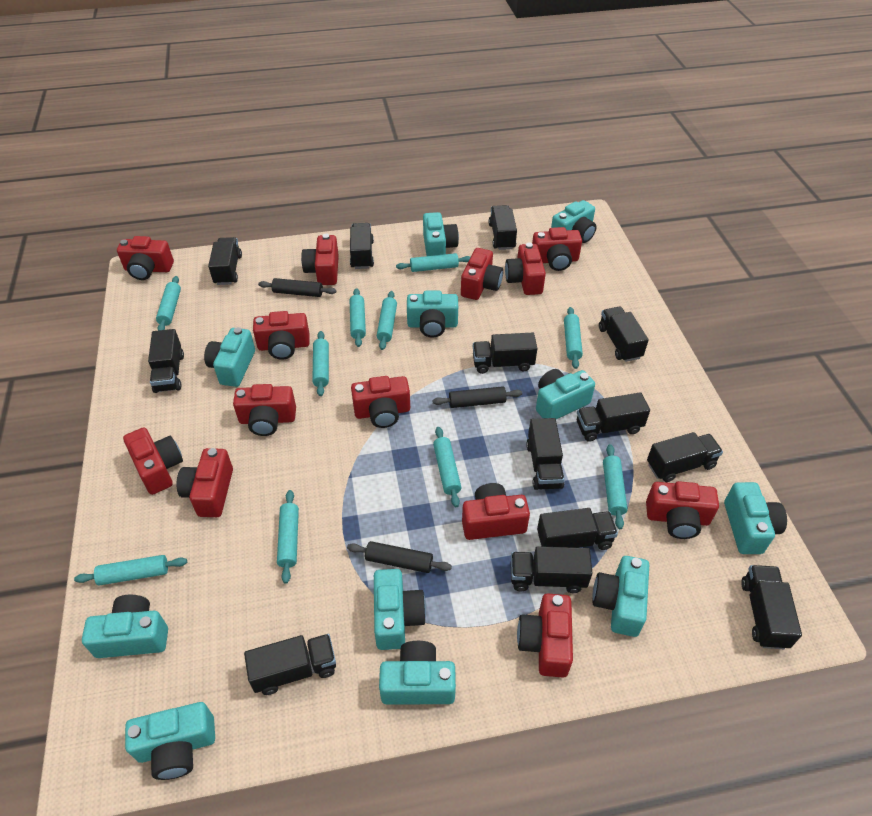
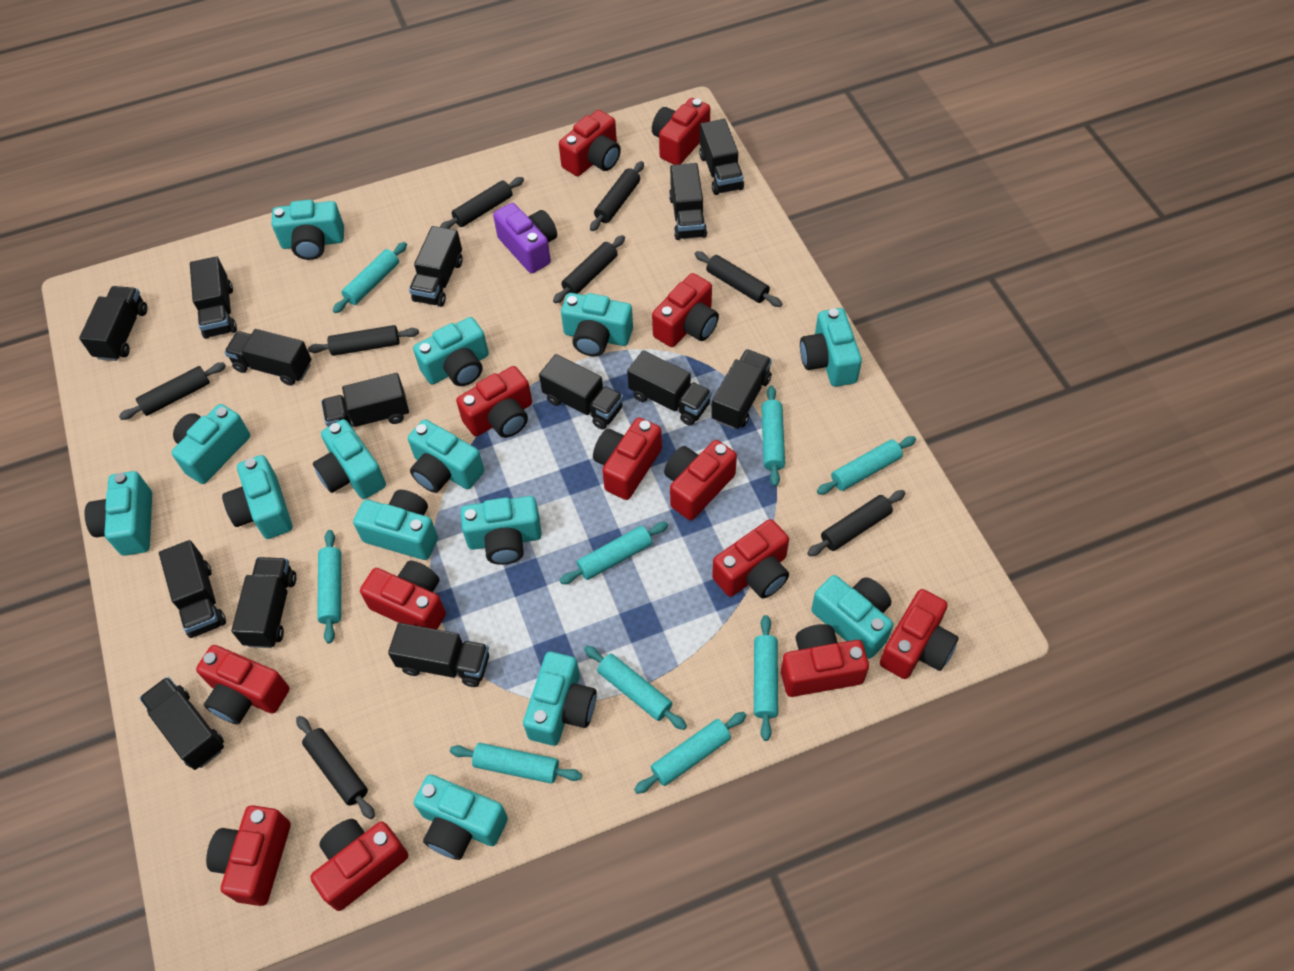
black rolling pin: [258,278,336,297] [347,541,452,573] [432,386,522,408] = 3 -> [119,362,226,420] [296,716,375,819] [308,325,419,356] [440,177,524,229] [553,235,625,304] [590,161,644,231] [695,251,782,307] [807,490,905,556] = 8
black truck: [148,329,184,393] [208,237,242,285] [244,634,336,695] [350,223,374,269] [473,333,537,374] [488,205,517,250] [511,546,592,593] [526,418,564,490] [537,508,618,550] [577,392,650,442] [599,307,649,362] [647,432,723,482] [741,565,802,649] = 13 -> [79,286,147,361] [139,677,224,770] [159,540,226,638] [190,256,237,339] [224,329,311,386] [231,557,296,648] [321,373,409,427] [388,623,489,687] [409,226,463,307] [539,354,623,429] [627,350,712,426] [669,163,707,240] [699,119,744,195] [711,349,772,429] = 14
purple camera: none = 0 -> [493,203,557,273] = 1
turquoise camera: [82,595,168,658] [125,702,215,780] [204,327,255,387] [374,569,426,650] [379,641,456,704] [407,291,458,338] [423,212,459,256] [536,369,595,419] [551,200,597,243] [592,556,649,637] [724,482,787,554] = 11 -> [85,471,152,556] [171,404,250,484] [222,455,292,539] [272,200,344,260] [313,419,386,499] [353,490,438,560] [408,419,484,493] [413,317,489,386] [414,775,508,860] [460,496,542,565] [523,652,597,746] [561,293,633,356] [800,308,862,387] [811,575,893,659] = 14
turquoise rolling pin: [74,555,187,586] [156,276,181,331] [277,490,299,584] [312,331,329,396] [350,288,366,347] [377,291,397,350] [396,253,470,272] [433,427,462,507] [564,307,583,369] [603,444,627,529] = 10 -> [317,530,341,644] [333,242,407,313] [450,743,582,784] [560,522,668,584] [584,646,687,730] [634,712,746,794] [754,615,778,741] [761,386,785,486] [817,436,916,494] = 9

